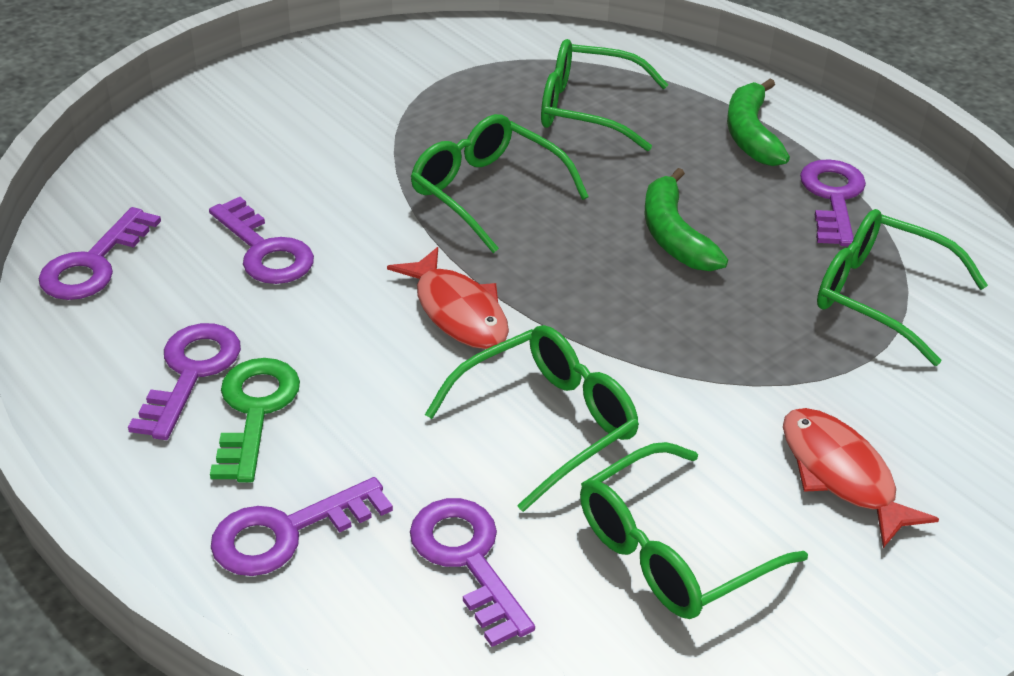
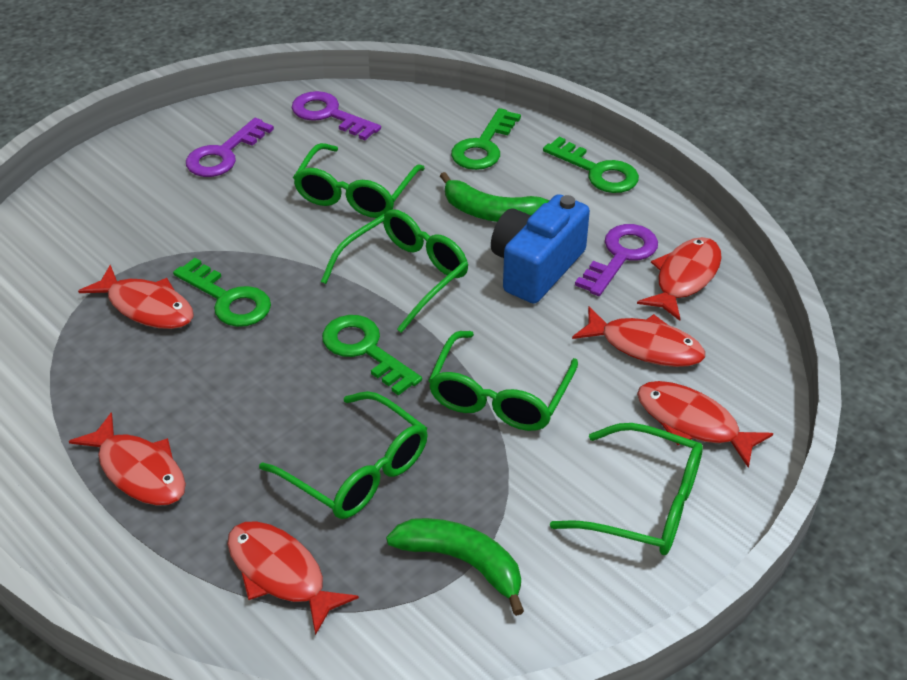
blue camera: none = 0 -> [491,194,590,304] = 1
green key: [210,358,300,482] = 1 -> [173,258,271,327] [322,315,422,396] [451,108,521,170] [543,137,639,193] = 4
purple key: [39,207,161,300] [128,323,241,440] [209,197,314,284] [211,477,393,576] [410,498,535,647] [800,159,866,246] = 6 -> [186,118,274,177] [292,91,381,140] [575,224,658,296] = 3
red fish: [387,247,509,349] [783,408,939,548] = 2 -> [69,412,186,506] [78,265,194,329] [227,521,359,635] [572,306,705,367] [637,237,722,321] [637,381,773,468] = 6

